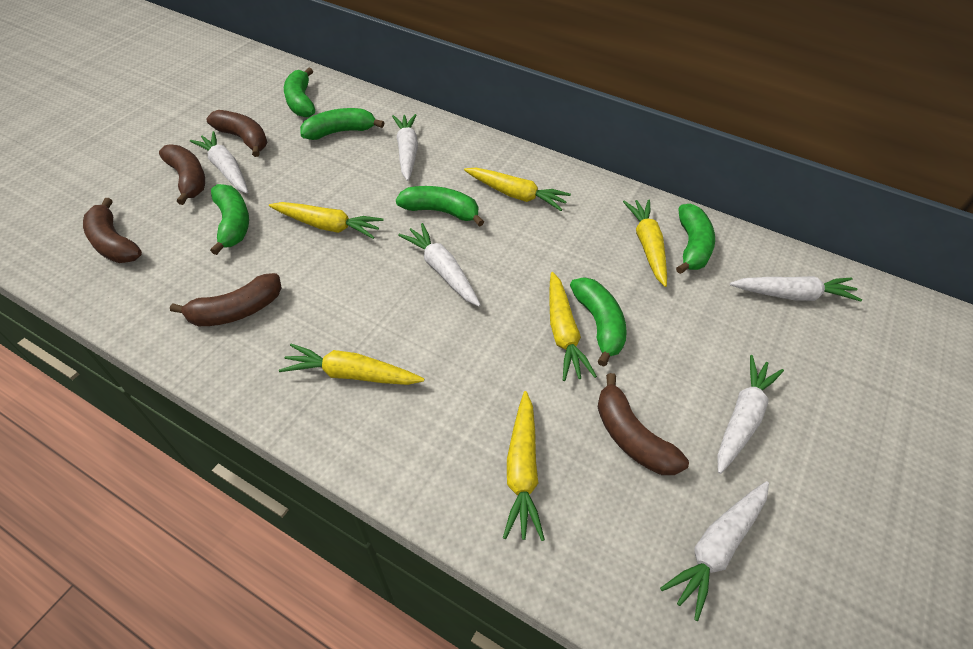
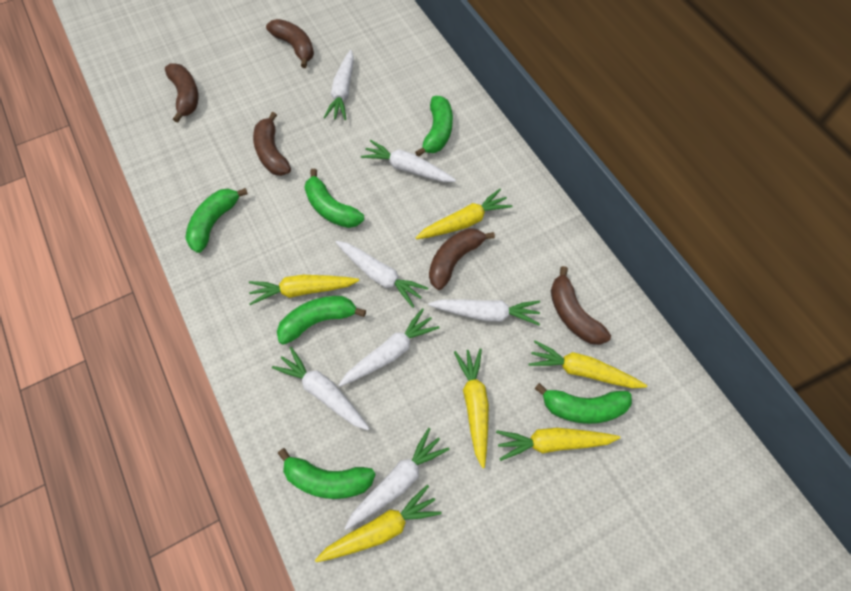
white carrot: [190,131,248,194] [392,114,418,181] [398,223,481,307] [660,481,769,621] [717,355,784,474] [730,276,862,301] = 6 -> [272,347,370,430] [324,50,354,120] [336,241,428,308] [339,308,439,387] [345,428,449,530] [361,140,456,182] [428,299,540,326] = 7

